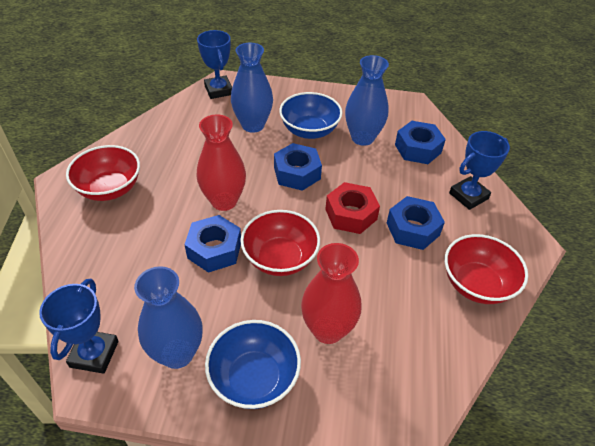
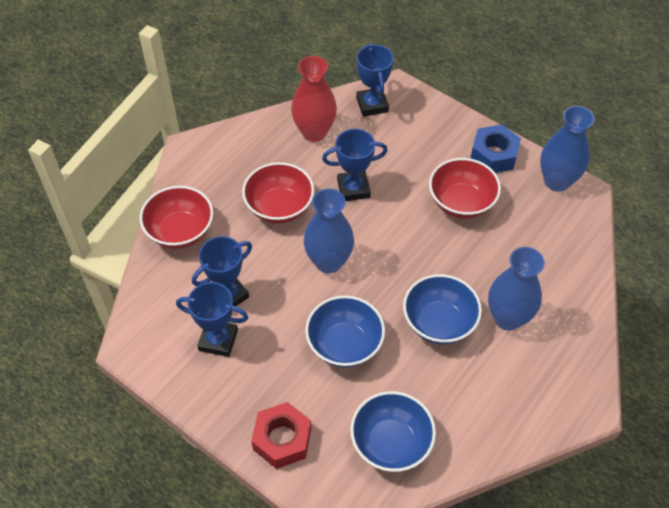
blue bowl: [205,320,301,409] [279,92,342,139] = 2 -> [305,295,385,367] [350,391,436,472] [403,274,482,344] = 3
blue nut: [184,215,241,273] [274,143,322,191] [387,196,445,250] [395,121,446,164] = 4 -> [470,124,521,173] = 1
blue trophy: [39,279,119,374] [197,30,232,99] [449,131,510,210] = 3 -> [176,282,248,357] [192,236,252,306] [322,129,388,201] [356,43,394,117] = 4
red vase: [197,114,246,211] [301,243,361,344] = 2 -> [291,56,337,142] = 1

